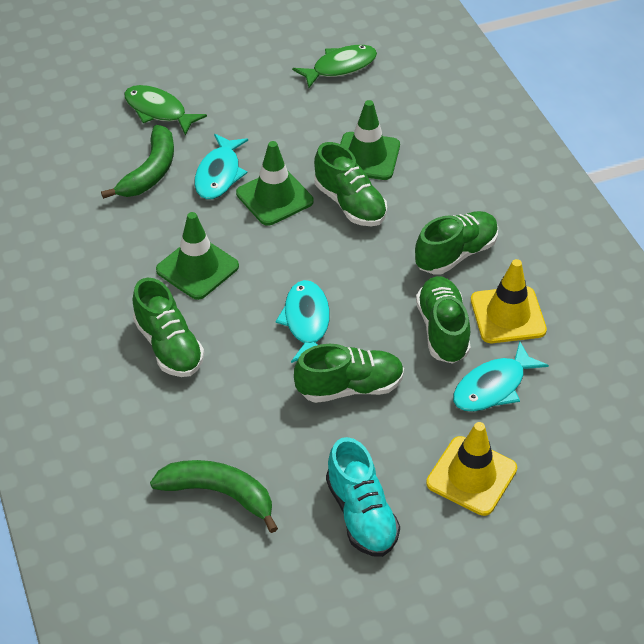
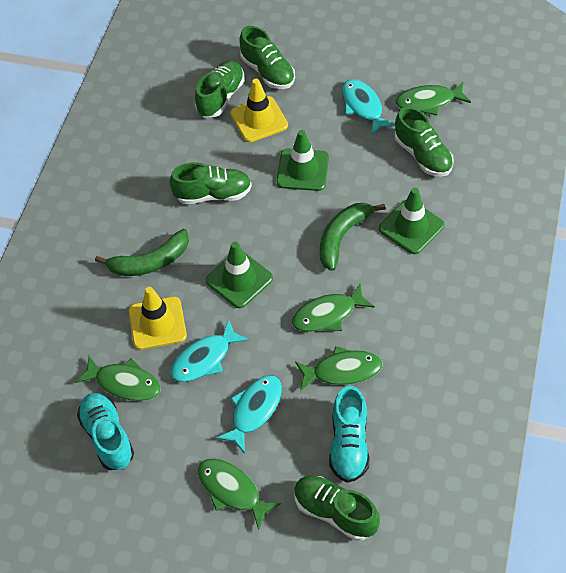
green fish: [124,85,207,135] [292,45,377,88] = 2 -> [75,356,161,401] [198,458,281,530] [292,283,375,332] [295,346,383,391] [395,81,471,115] = 5
turquoise shoe: [326,437,400,557] = 1 -> [77,393,134,470] [329,385,370,483] = 2

